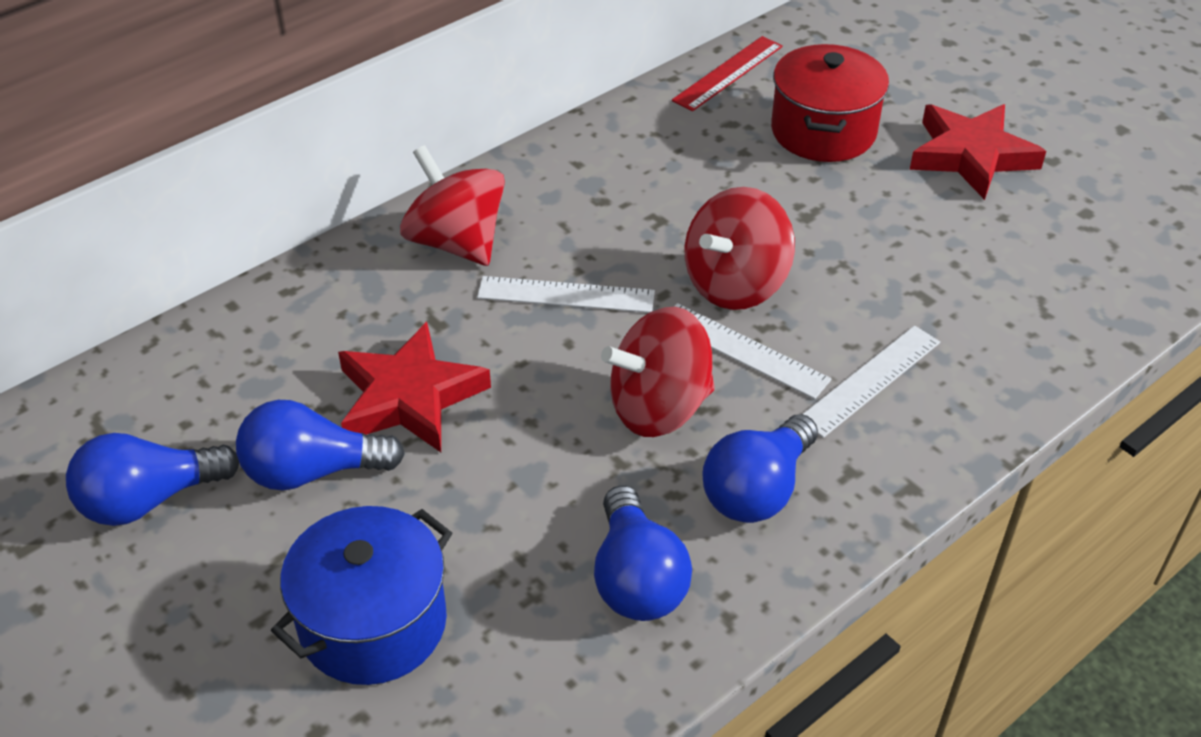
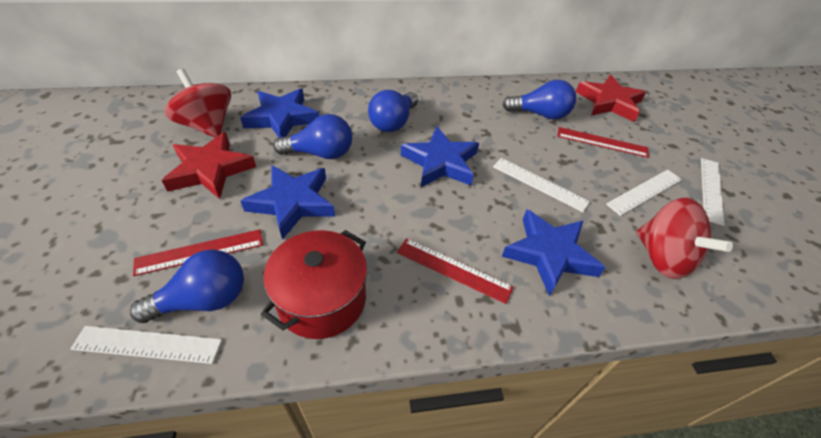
blue pot: [271,506,452,685] = 1 -> none = 0
blue star: none = 0 -> [240,88,319,138] [241,165,335,240] [401,127,479,187] [502,209,605,296] = 4
red ruler: [672,36,783,111] = 1 -> [133,229,263,276] [397,238,514,304] [557,127,649,158] = 3
red spinning top: [400,145,505,266] [601,307,715,437] [685,187,795,310] = 3 -> [165,69,231,138] [636,198,733,279] = 2
white ruler: [477,276,655,313] [674,303,832,399] [803,325,940,438] = 3 -> [70,326,222,364] [493,158,590,212] [606,170,682,216] [701,158,725,226] = 4

